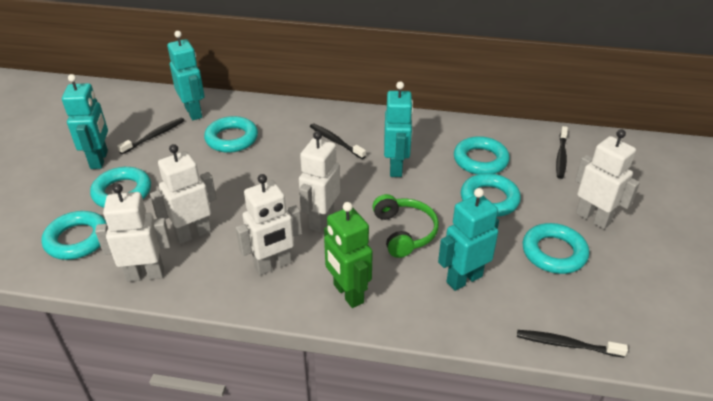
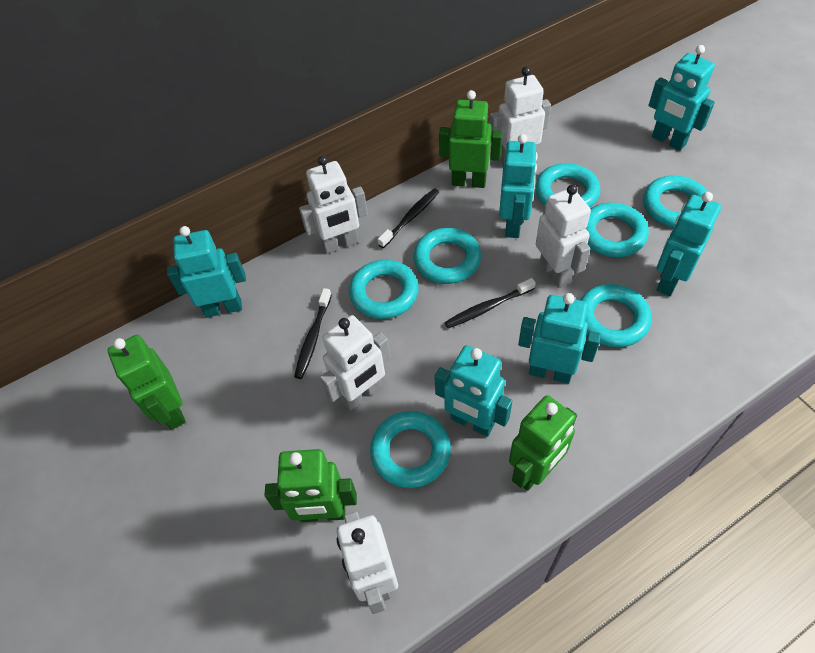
black toothbrush: [117,118,185,154] [310,123,366,159] [517,330,628,358] [556,126,568,179] = 4 -> [294,288,332,379] [378,188,439,248] [445,278,535,328] = 3
green headphones: [372,194,439,258] = 1 -> none = 0
green robot: [324,202,373,308] = 1 -> [108,335,186,430] [264,449,357,522] [439,90,503,188] [509,395,577,491] = 4
turquoise ring: [41,211,107,260] [90,167,151,208] [204,116,258,153] [454,136,510,175] [461,173,521,217] [522,223,589,274] = 6 -> [349,260,418,319] [370,411,451,488] [413,228,481,284] [535,163,600,208] [580,284,652,347] [586,203,649,257] [643,176,708,227] = 7
turquoise robot: [62,74,108,169] [167,31,205,120] [384,81,413,177] [438,188,499,291] = 4 -> [167,226,246,318] [434,345,512,437] [499,134,538,238] [518,293,601,384] [648,45,715,151] [657,192,721,296] = 6

